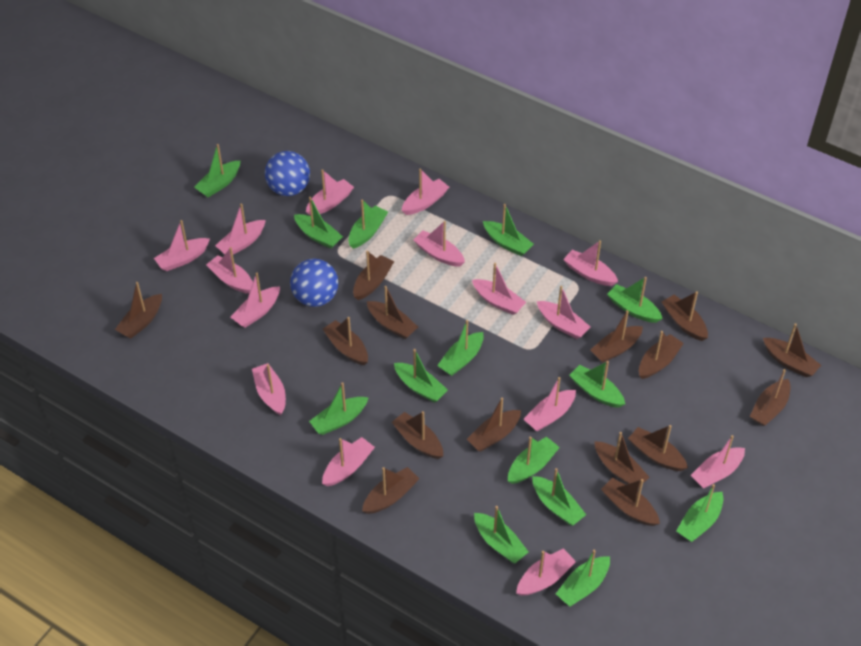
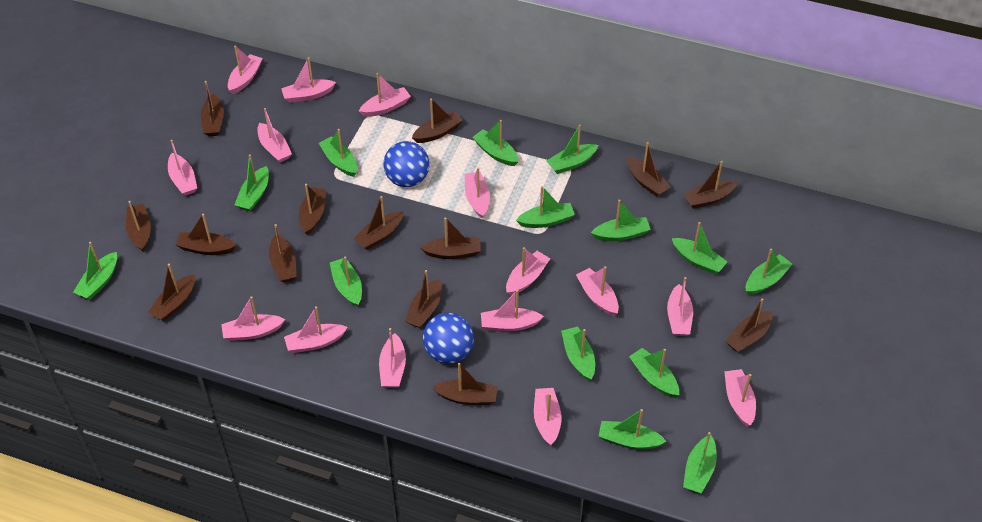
brown boat: [115,282,162,338] [323,317,368,365] [353,251,394,300] [362,467,419,514] [367,286,418,339] [392,411,443,459] [467,397,521,452] [590,310,643,363] [594,432,650,486] [601,478,660,526] [628,425,688,471] [639,331,684,379] [662,291,708,341] [750,369,790,426] [763,323,821,377] = 15 -> [126,201,151,252] [148,264,195,321] [176,214,236,255] [201,81,224,136] [269,224,297,283] [299,184,326,235] [353,196,404,250] [405,270,442,328] [412,99,463,143] [421,218,481,259] [432,363,498,405] [627,142,671,197] [683,161,738,209] [725,298,773,353] = 14

